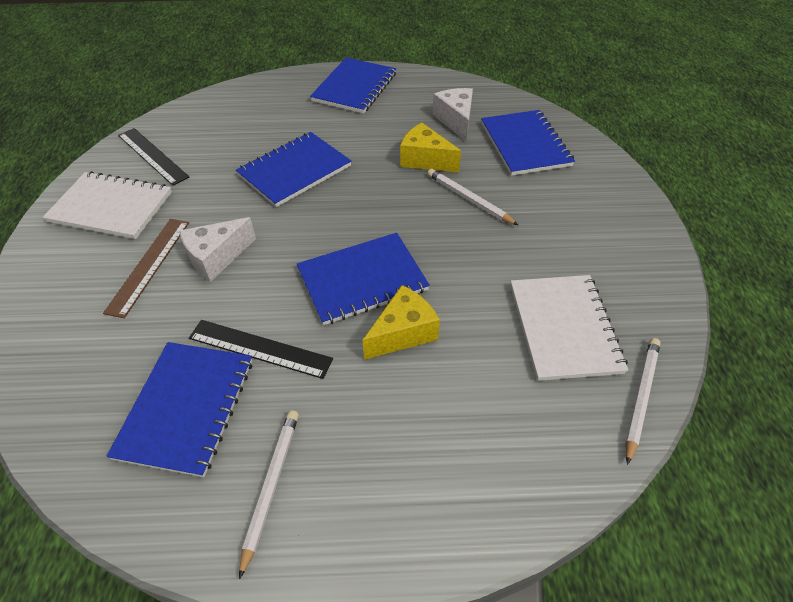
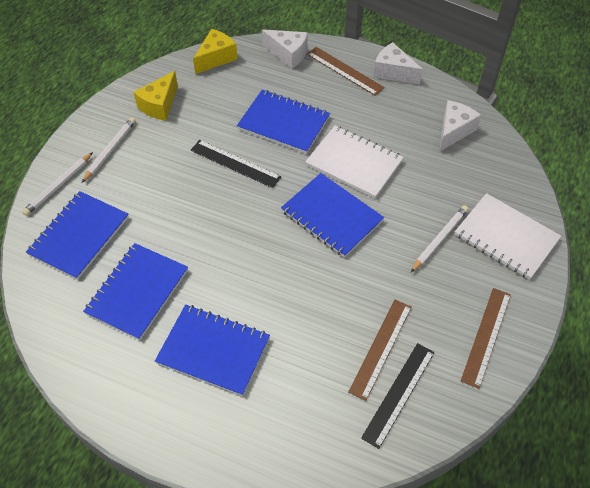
brown ruler: [103,219,189,318] = 1 -> [307,47,385,96] [348,300,412,401] [461,288,511,389] = 3
white cheese: [180,217,256,282] [433,88,473,141] = 2 -> [262,29,308,69] [373,42,423,85] [440,100,481,151] = 3

